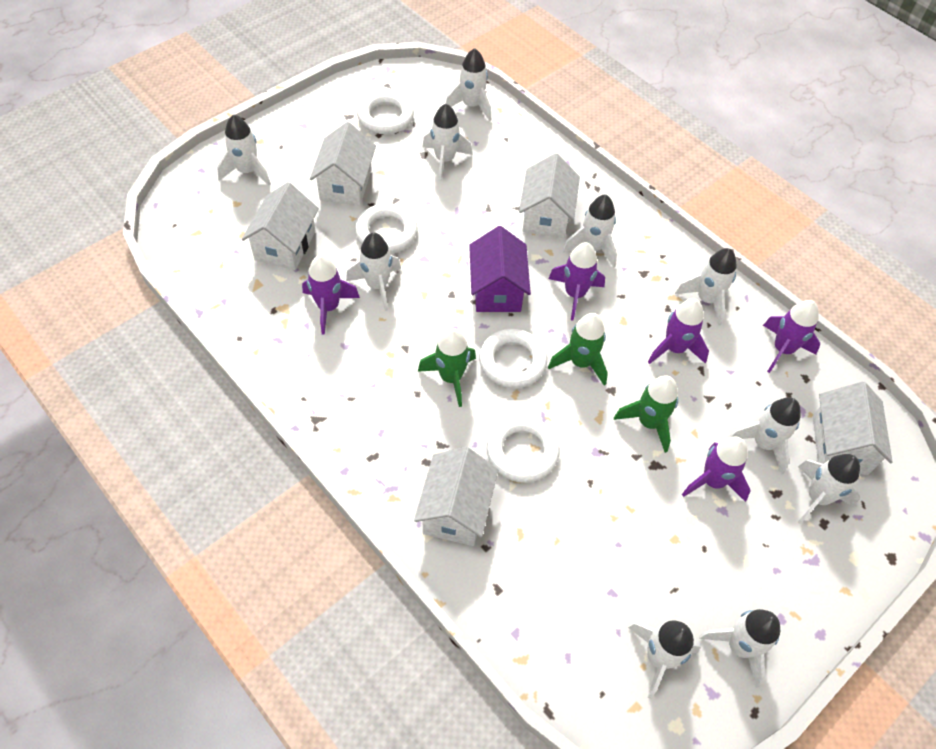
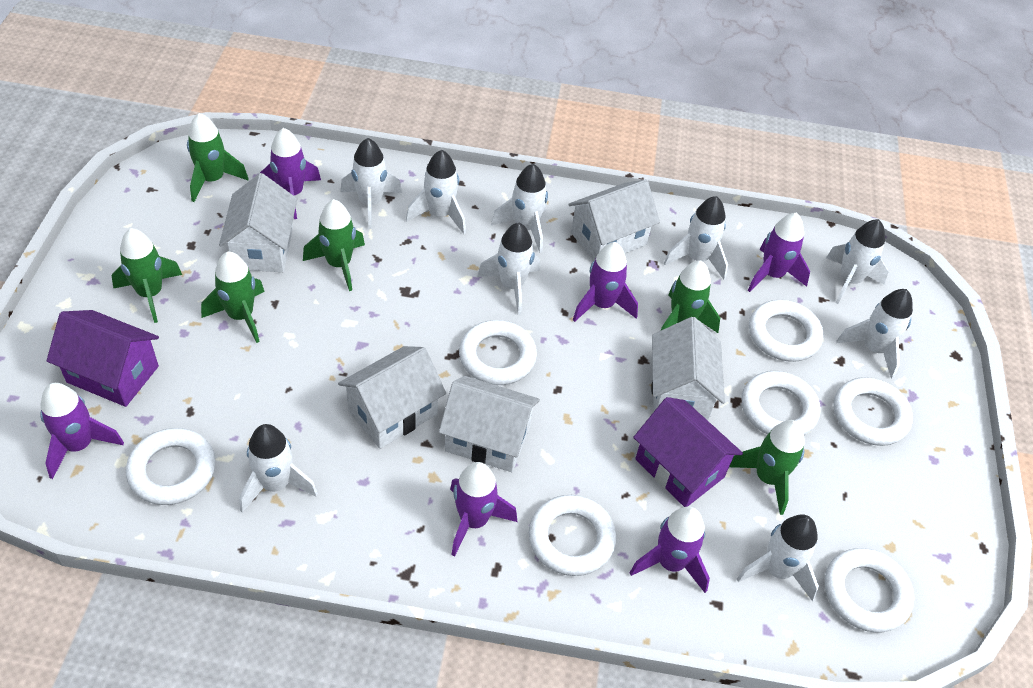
green rocket: [418,328,476,407] [548,313,608,386] [614,375,678,453] = 3 -> [112,228,182,323] [187,113,249,202] [201,251,265,343] [303,199,365,291] [660,260,720,333] [729,420,805,515] = 6
purple house: [469,226,531,312] = 1 -> [46,310,159,407] [633,397,743,507] = 2
purple rocket: [302,255,360,335] [549,242,605,320] [648,299,709,364] [682,437,751,502] [763,300,820,373] = 5 -> [40,383,124,479] [260,128,321,219] [450,462,517,556] [573,242,638,322] [630,507,710,593] [748,213,810,292] = 6
white ring: [355,203,418,254] [357,91,414,134] [479,329,547,388] [487,416,559,483] = 4 -> [126,428,216,505] [459,320,537,385] [529,495,616,576] [742,371,821,435] [749,300,824,362] [825,548,915,632] [833,377,913,446] = 7
white rocket: [217,114,271,185] [346,233,401,311] [422,104,473,181] [445,48,491,121] [563,194,617,268] [628,621,701,699] [675,248,737,326] [699,609,780,688] [728,397,801,475] [798,454,860,524] = 10 -> [239,424,318,513] [341,138,402,229] [406,150,466,234] [477,222,540,315] [491,164,548,253] [664,196,728,280] [737,514,819,601] [826,219,888,304] [836,289,913,379] = 9

